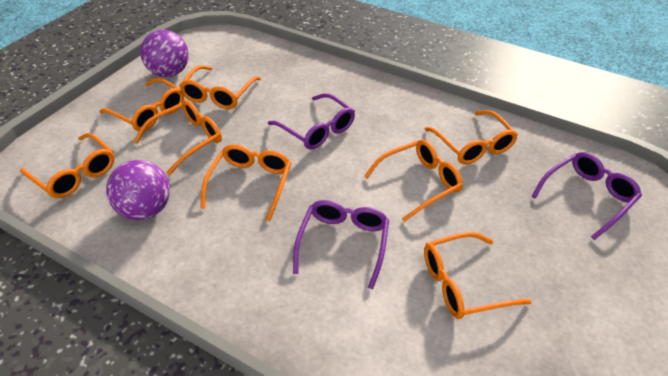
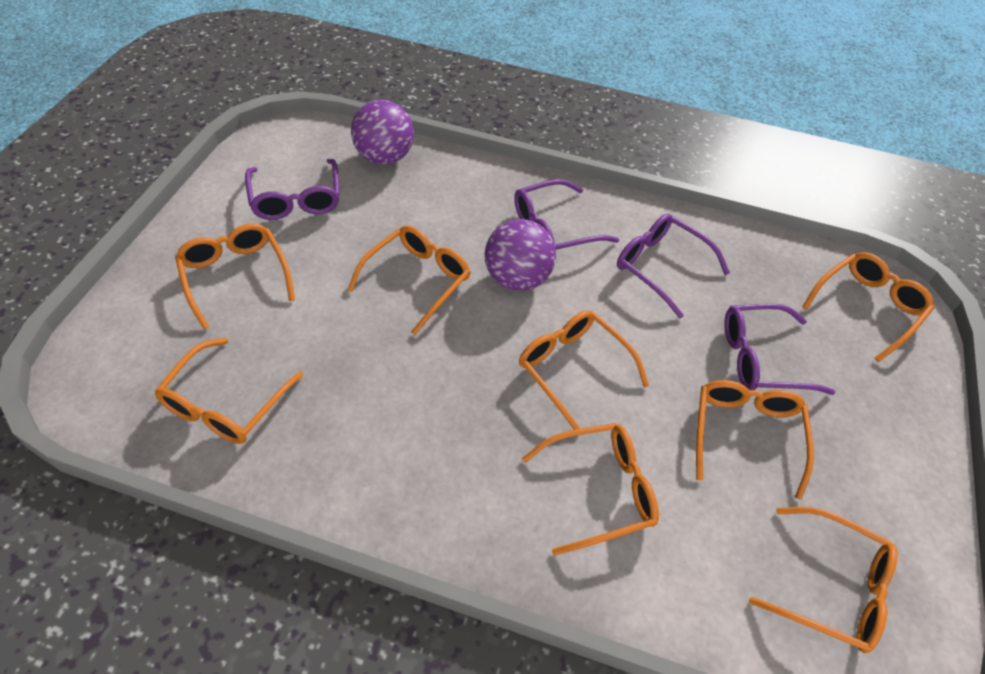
purple glasses: [268,93,355,150] [293,200,389,289] [531,152,642,240] = 3 -> [245,159,340,220] [514,179,619,250] [617,214,730,319] [725,303,835,395] = 4

